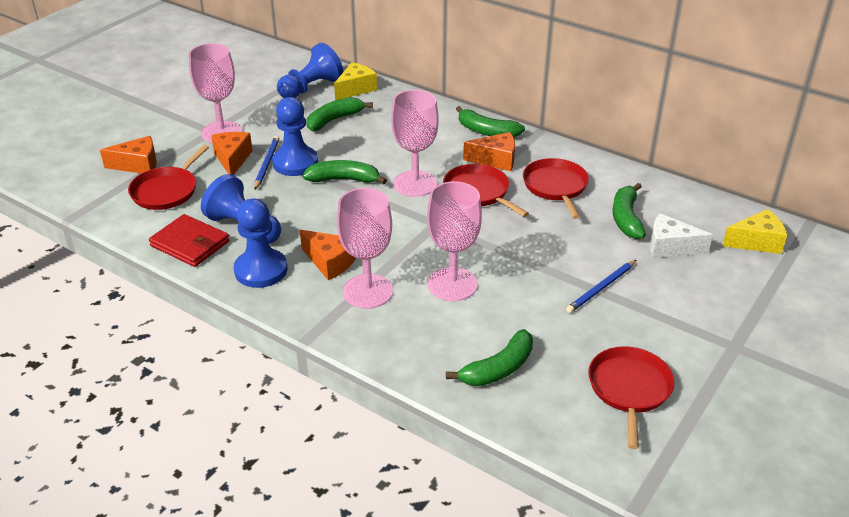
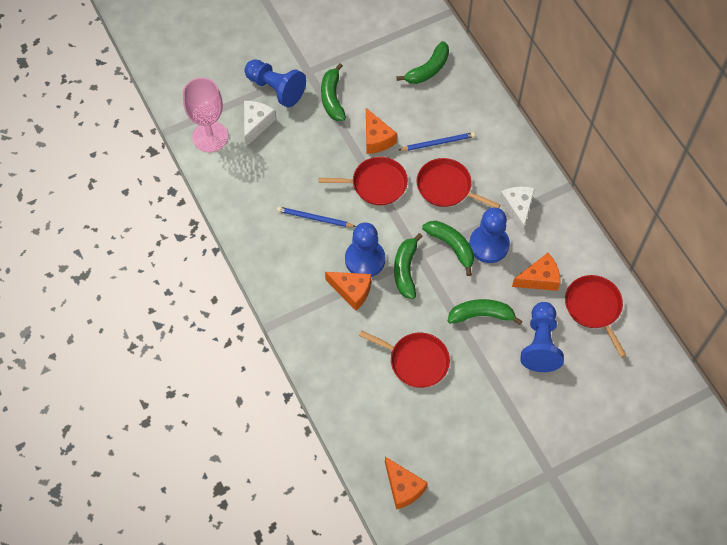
pink goblet: [189,43,242,143] [337,188,393,309] [391,90,439,197] [427,181,482,301] = 4 -> [183,77,228,152] = 1
red wallet: [149,214,229,267] = 1 -> none = 0
white cheese: [650,214,713,258] = 1 -> [244,101,276,146] [499,187,535,234] = 2
yellow cheese: [334,62,377,100] [722,209,787,254] = 2 -> none = 0

